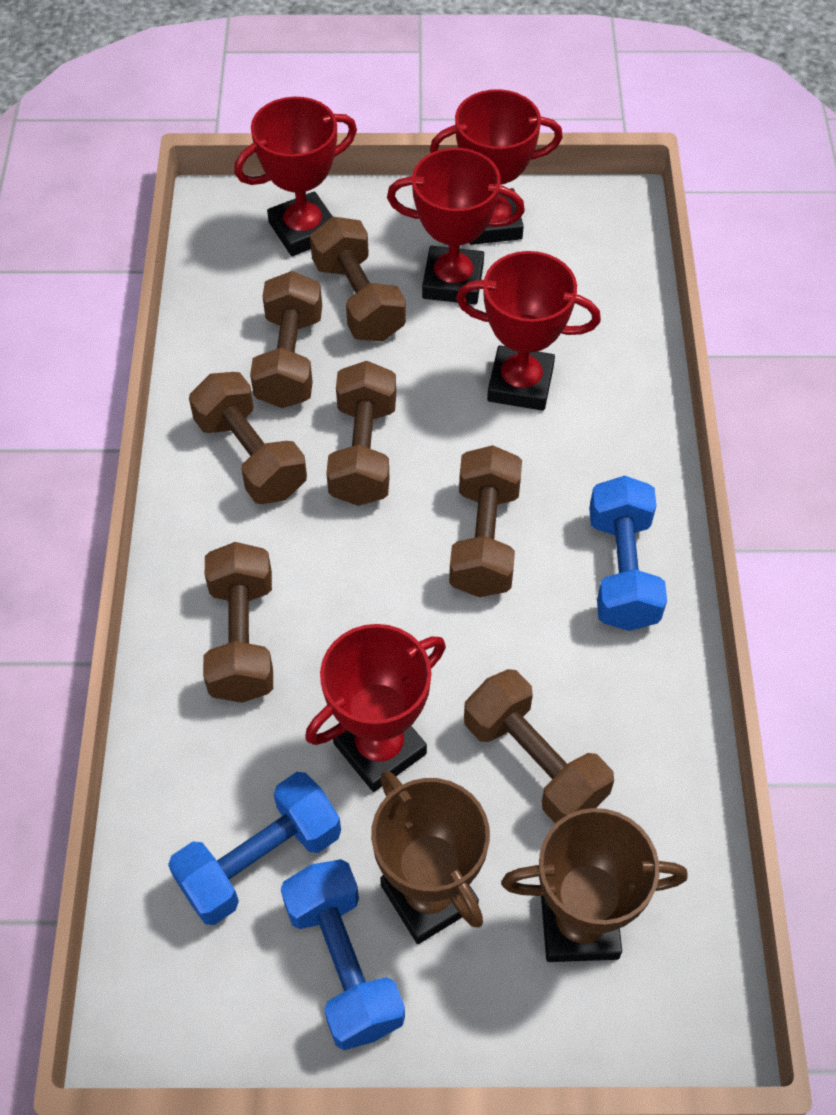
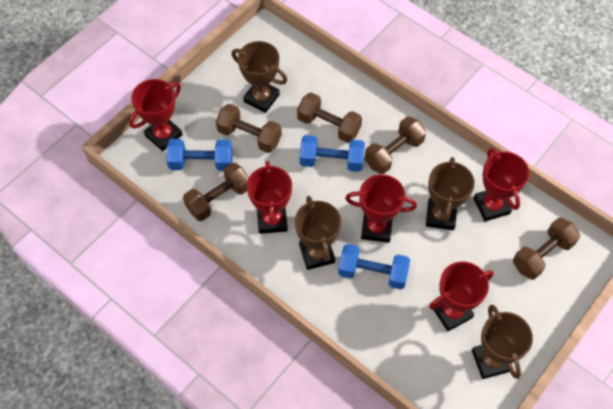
brown dumbbell: [189,372,307,504] [203,542,273,703] [250,271,322,408] [310,217,406,342] [326,361,396,506] [449,445,522,597] [464,669,614,824] = 7 -> [183,163,249,221] [216,104,282,153] [297,92,362,143] [364,117,426,174] [513,217,580,280] = 5
brown trophy: [371,771,490,944] [501,808,688,962] = 2 -> [232,41,287,113] [295,196,341,270] [426,157,475,230] [472,305,533,379] = 4

